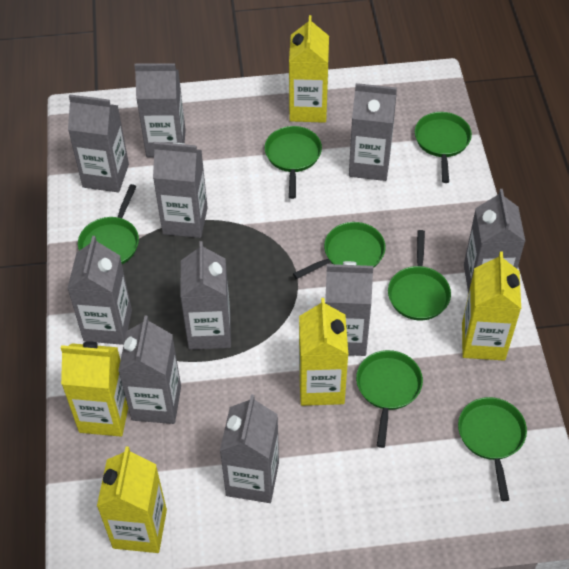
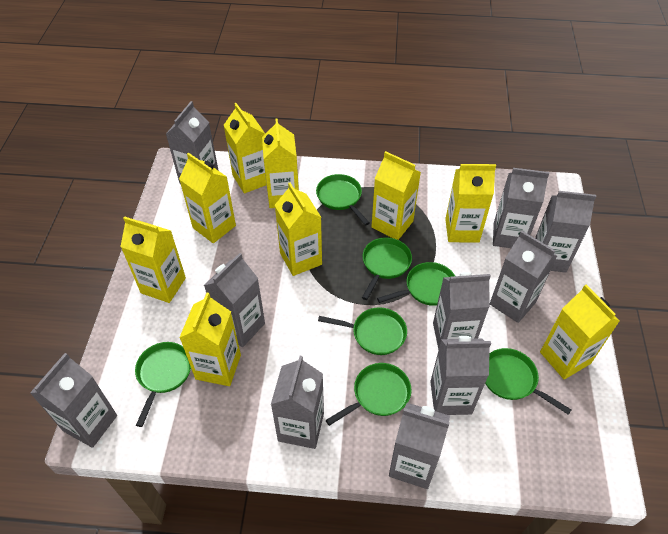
yellow carton: [61,341,128,437] [97,447,167,553] [289,15,329,123] [299,298,348,406] [462,251,521,360] = 5 -> [121,216,186,303] [179,153,236,243] [179,293,241,386] [224,103,266,193] [262,118,299,208] [275,183,322,276] [371,151,421,240] [445,164,496,243] [540,285,620,379] = 9

